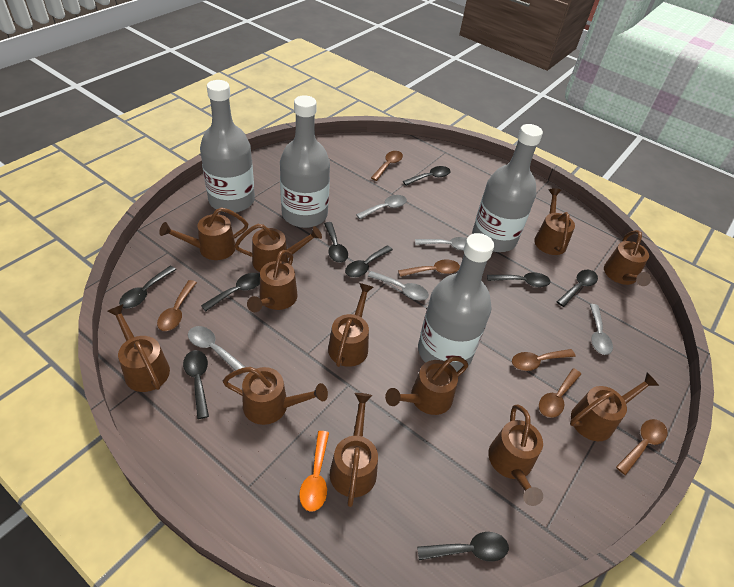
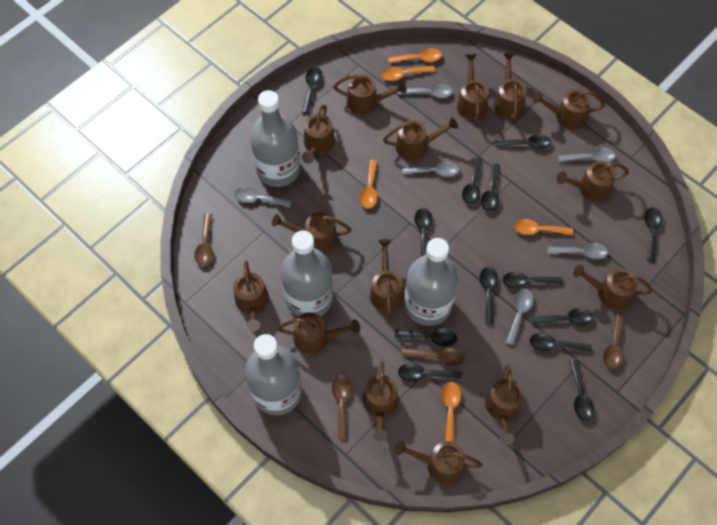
black spoon: [119,266,177,308] [183,350,209,419] [201,273,260,311] [324,222,348,263] [345,245,393,278] [403,166,451,186] [417,532,509,562] [487,272,550,287] [557,270,598,307] = 9 -> [302,67,323,114] [395,328,457,346] [398,363,462,382] [414,208,433,256] [462,157,482,205] [480,267,498,324] [481,163,500,212] [495,134,552,149] [503,272,563,289] [529,333,592,353] [531,308,594,326] [570,360,594,421] [644,207,663,261] = 13
brown spoon: [157,280,197,331] [371,151,403,181] [398,259,460,277] [512,349,576,371] [539,368,581,418] [616,419,668,475] = 6 -> [194,214,213,266] [332,375,351,439] [401,348,465,366] [603,313,625,369] = 4
brown watering can: [107,304,170,392] [159,207,248,260] [223,367,328,425] [234,224,322,272] [247,250,298,312] [328,283,374,367] [330,393,378,507] [385,356,468,415] [488,404,543,506] [534,188,575,255] [570,373,659,441] [604,230,651,286] = 12 -> [233,260,269,332] [272,212,351,253] [277,312,360,354] [302,105,335,164] [333,74,407,115] [363,361,399,441] [370,239,403,318] [383,118,458,161] [395,441,483,484] [457,54,489,121] [485,364,524,445] [494,53,527,120] [532,90,605,130] [556,161,629,202] [573,265,653,310] = 15
grey spoon: [188,326,245,371] [356,195,407,219] [368,271,429,301] [415,237,467,251] [590,304,613,355] = 5 -> [234,187,292,208] [398,84,453,98] [402,162,460,177] [506,289,534,345] [548,243,608,259] [558,148,616,163] = 6
orange spoon: [299,431,329,512] = 1 -> [360,160,377,208] [381,66,435,81] [388,48,442,63] [441,382,461,442] [514,219,573,236] = 5

